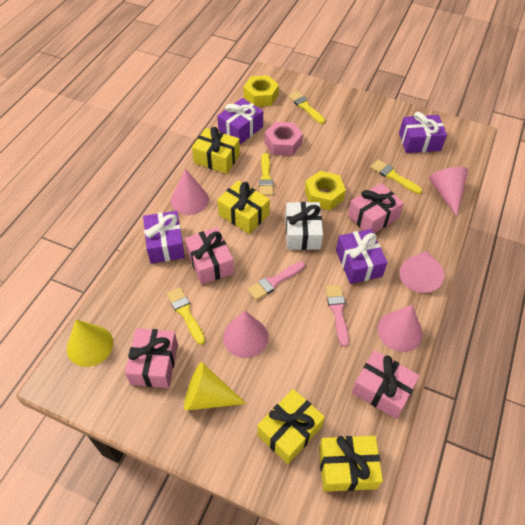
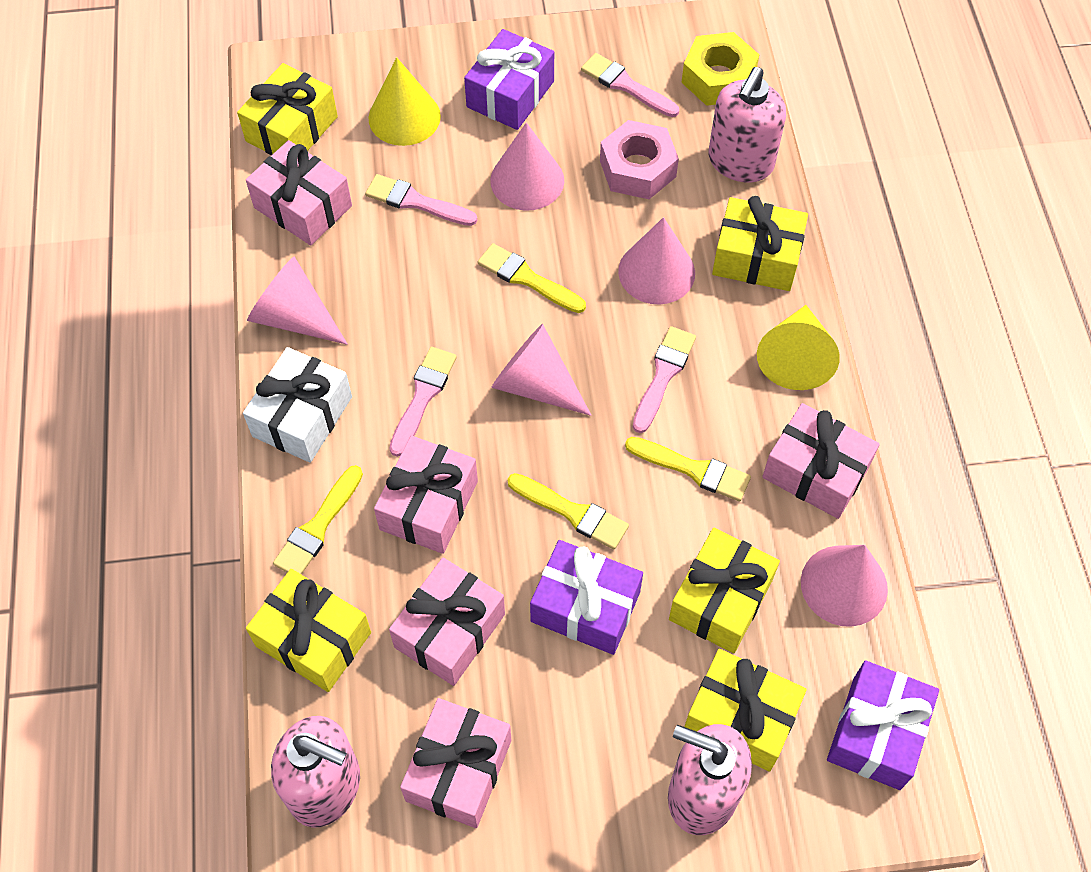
pink brush: [248,261,305,300] [326,285,349,347] = 2 -> [365,174,477,226] [389,347,457,457] [581,53,679,117] [633,326,696,433] = 4
pink gift: [125,328,178,388] [185,227,234,285] [348,183,404,233] [352,350,420,419] = 4 -> [246,140,352,246] [374,436,478,554] [389,558,505,686] [400,698,511,828] [762,403,880,519] = 5
pink soap dispenser: none = 0 -> [271,716,360,828] [668,724,752,835] [708,67,786,182] = 3
purple gift: [143,211,185,264] [217,98,263,144] [336,229,388,284] [399,112,447,153] = 4 -> [464,29,554,130] [530,540,643,655] [827,660,939,790] = 3
yellow gift: [192,127,240,174] [217,180,270,234] [257,389,325,464] [319,436,383,492] = 4 -> [237,63,338,155] [246,569,371,692] [669,528,780,653] [684,649,807,771] [712,196,808,291] = 5
yellow nut: [244,75,279,107] [305,171,346,210] = 2 -> [681,32,759,106] = 1

